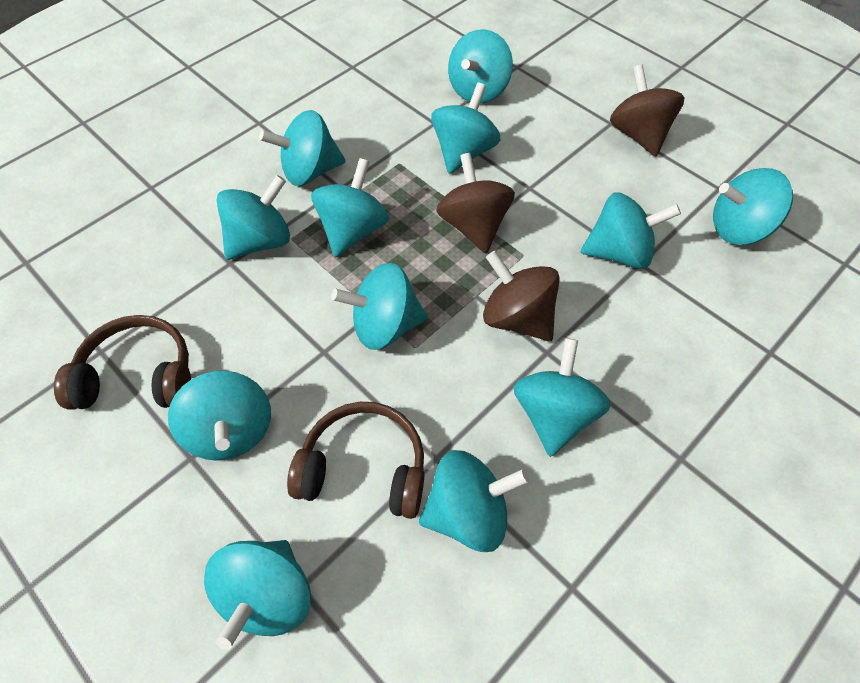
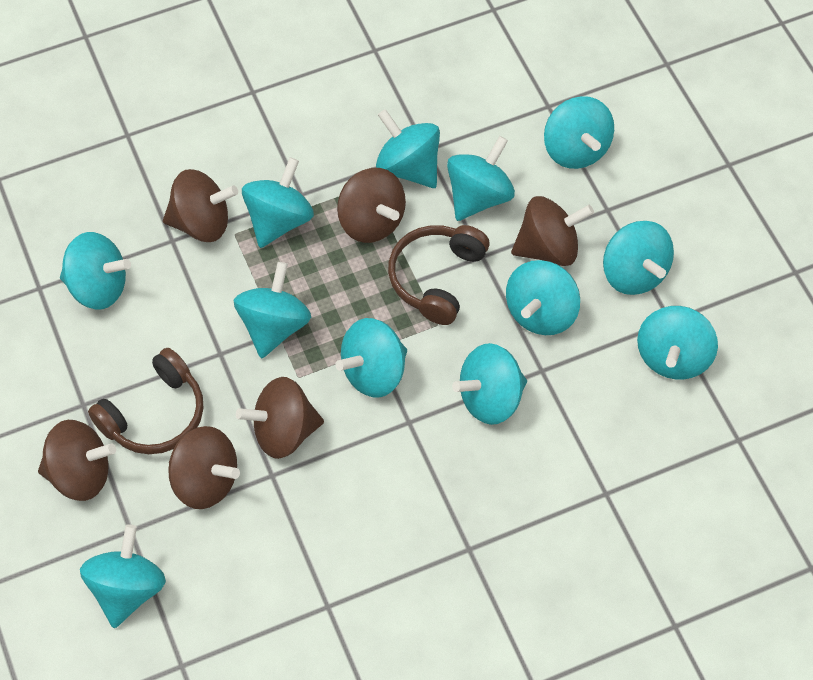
brown spinning top: [436,153,515,253] [483,251,559,341] [610,64,684,156] = 3 -> [38,420,116,501] [163,169,238,242] [168,426,240,509] [236,377,324,459] [337,168,406,243] [511,196,594,266] = 6

